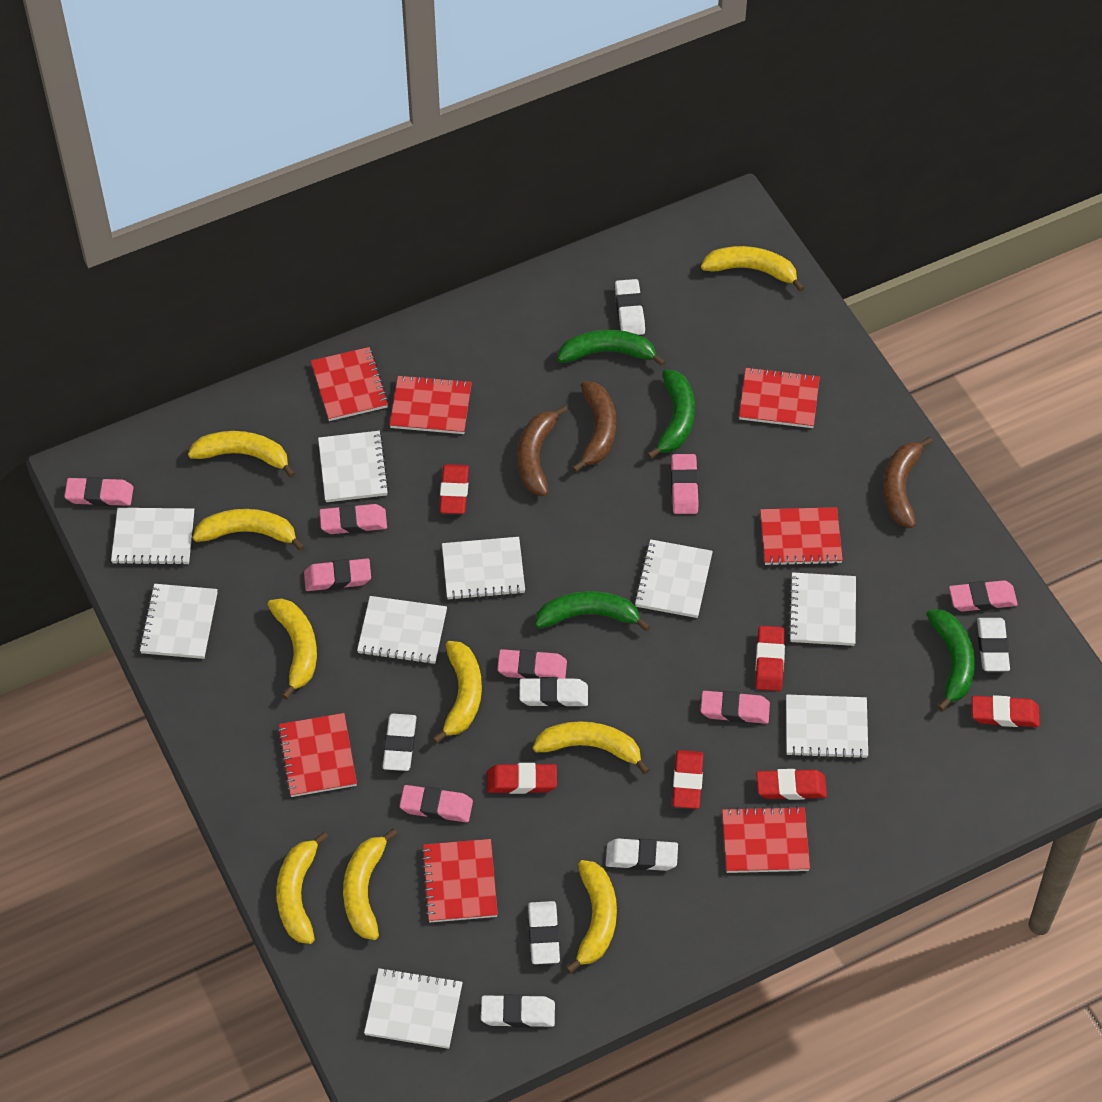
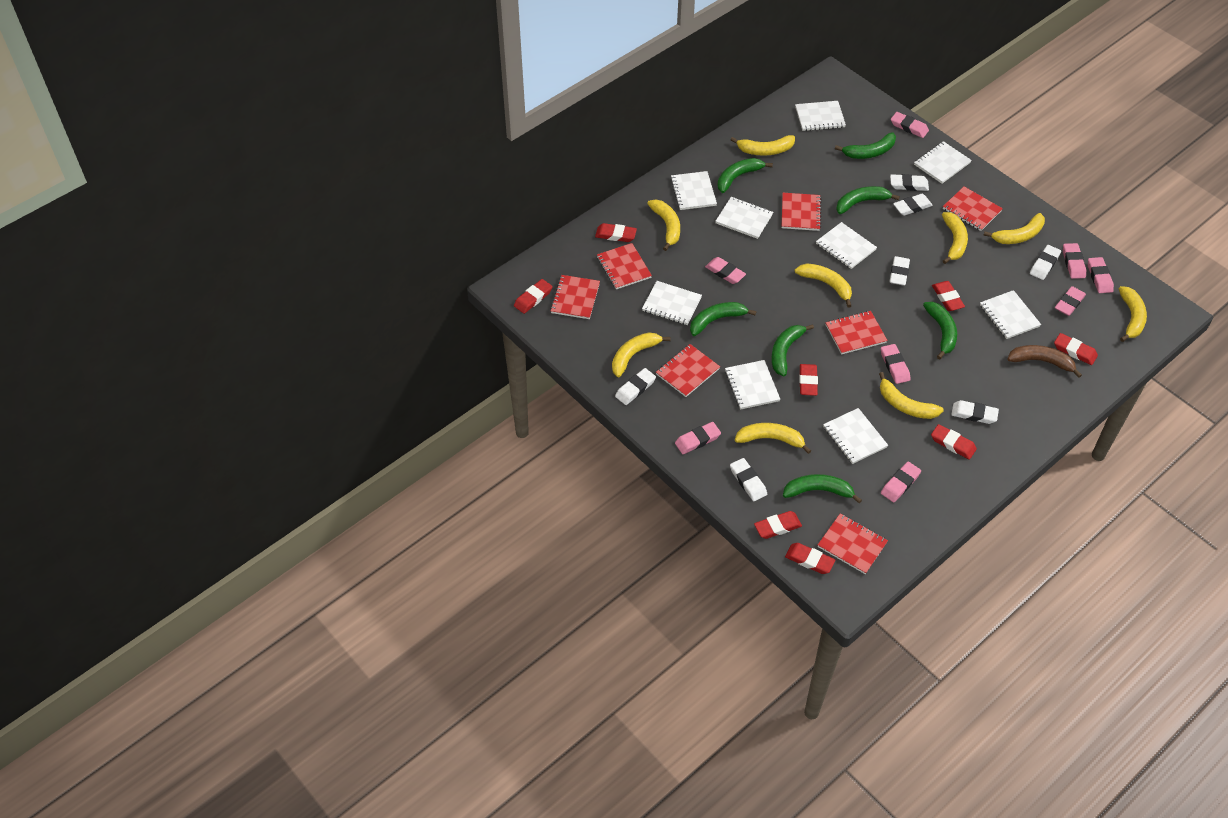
brown banana: [517,405,568,496] [572,381,616,473] [883,437,933,528] = 3 -> [1007,345,1082,378] = 1
green banana: [535,591,650,631] [557,330,665,366] [647,369,695,459] [927,609,975,711] = 4 -> [690,302,756,336] [717,158,773,193] [771,324,814,376] [783,474,862,503] [835,132,896,159] [836,186,900,214] [923,302,957,360] = 7
red eraser: [439,464,469,514] [487,763,557,794] [672,750,703,809] [755,626,785,691] [756,769,827,800] [972,695,1040,727] = 6 -> [514,279,553,314] [595,223,637,242] [754,511,802,539] [785,543,835,574] [799,364,818,396] [931,424,977,460] [932,281,965,311] [1054,333,1098,365] = 8

